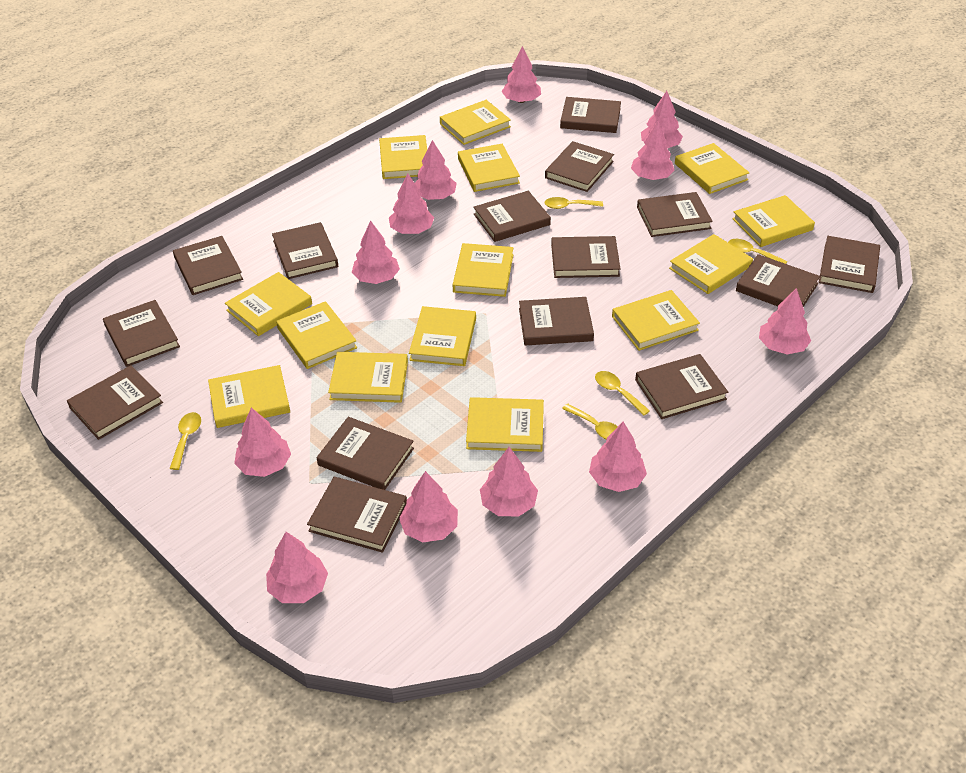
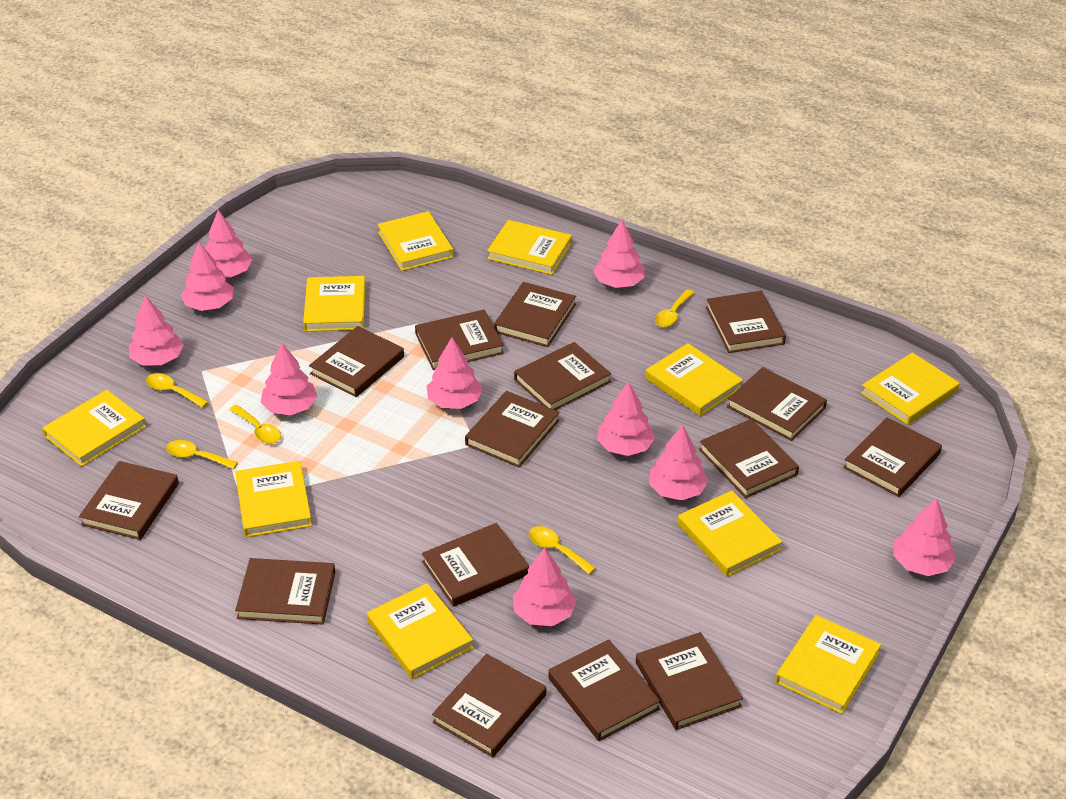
pink tree: [234,408,291,477] [266,532,328,603] [352,221,400,284] [389,173,434,234] [399,471,458,543] [415,140,457,200] [480,447,538,516] [501,46,541,103] [589,422,647,492] [631,121,675,180] [641,91,683,148] [759,288,811,354] = 12 -> [129,295,184,366] [181,242,234,311] [205,210,253,277] [261,343,317,415] [427,337,483,409] [513,548,577,626] [593,220,645,288] [597,381,655,456] [649,425,708,500] [893,498,956,576] = 10
yellow book: [208,365,290,428] [225,272,312,336] [276,301,357,369] [328,352,408,403] [379,135,427,179] [409,306,476,366] [440,100,511,145] [453,243,513,297] [458,144,520,192] [466,397,544,452] [612,290,700,351] [669,234,753,294] [675,143,750,194] [732,195,815,247] = 14 -> [42,390,146,467] [235,461,312,537] [303,276,366,332] [367,583,473,679] [377,211,454,271] [487,220,572,275] [645,343,743,416] [678,490,782,577] [775,615,881,714] [861,352,960,425] = 10

